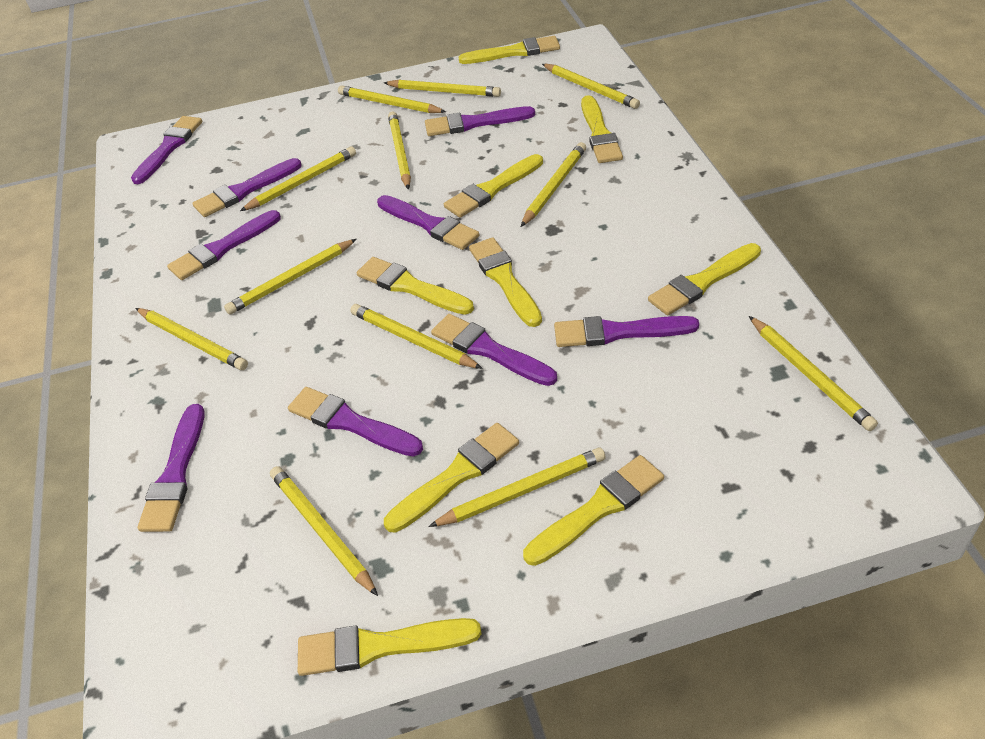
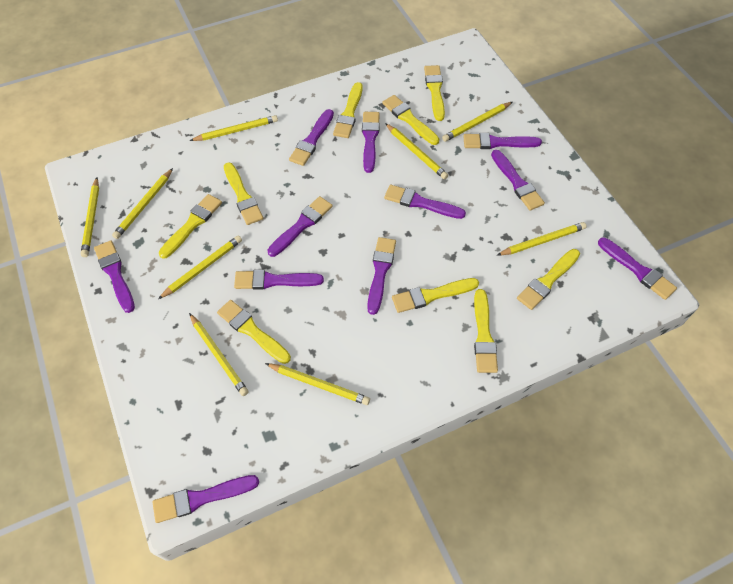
purple brush: [131,116,202,184] [137,404,204,532] [167,210,281,280] [192,158,302,217] [288,387,423,457] [377,195,479,250] [425,106,535,136] [431,314,557,386] [554,316,699,347] = 9 -> [94,240,135,313] [153,475,259,523] [234,270,324,290] [267,196,333,257] [289,109,334,166] [362,112,380,173] [367,237,396,315] [384,185,466,219] [463,133,542,149] [491,150,545,210] [598,237,677,300] = 11
yellow pencil: [136,308,248,370] [224,239,356,315] [240,146,356,211] [270,466,378,596] [338,85,446,113] [350,304,483,369] [384,79,501,97] [388,111,411,190] [428,448,606,527] [521,142,586,227] [542,64,640,109] [749,316,878,431] = 12 -> [81,177,99,257] [112,168,173,239] [158,235,242,299] [189,115,278,141] [189,313,249,396] [265,363,370,405] [385,123,448,179] [442,102,512,142] [497,222,587,256] = 9

